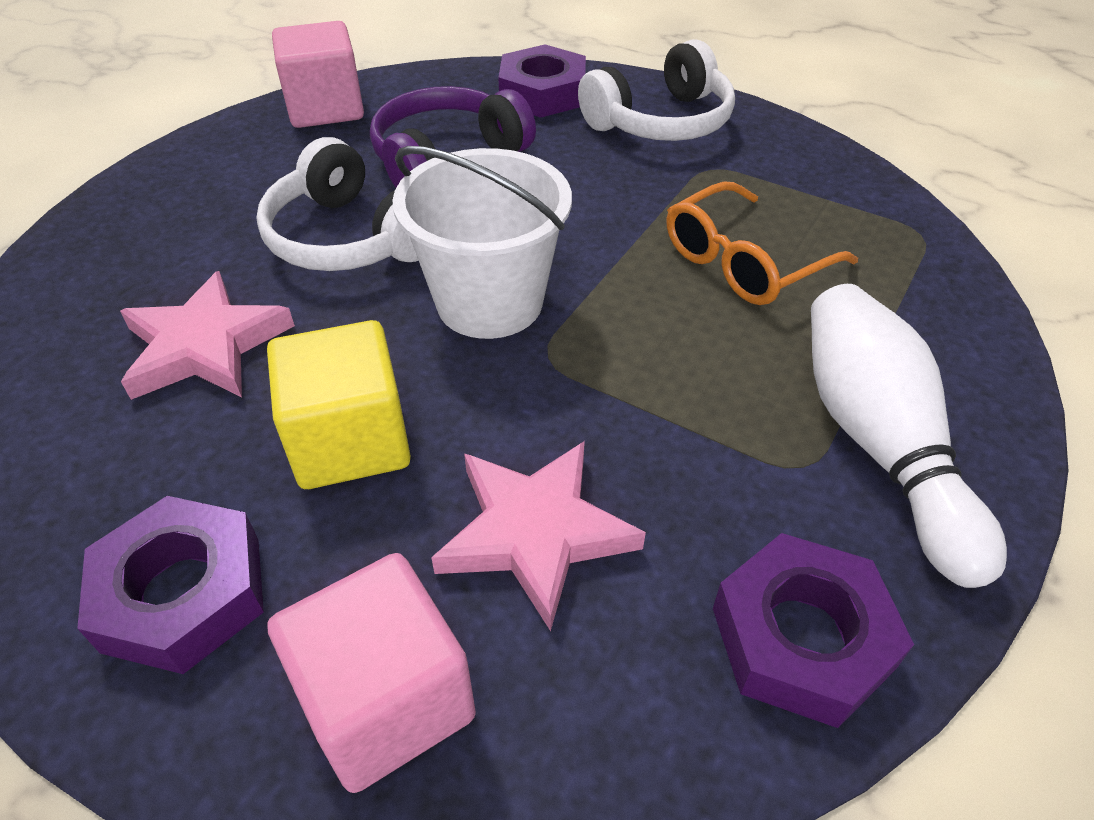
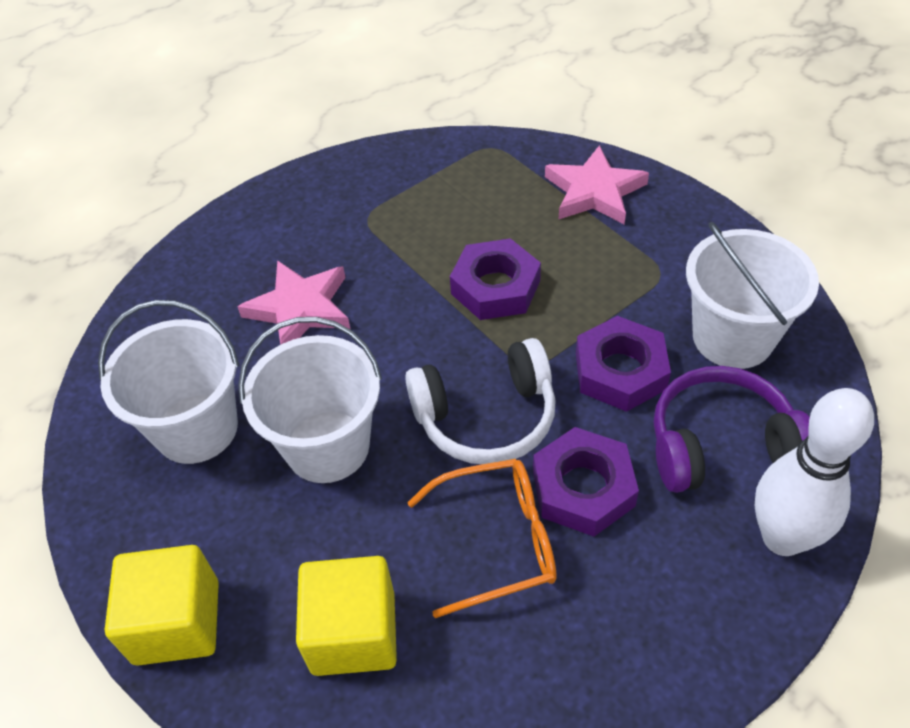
pink cube: [267,553,476,793] [272,21,364,128] = 2 -> none = 0
white bucket: [392,146,572,339] = 1 -> [98,300,239,464] [238,317,382,483] [686,222,819,369] = 3
white headphones: [256,137,419,271] [578,39,735,141] = 2 -> [405,338,556,464] = 1
yellow cube: [267,320,411,489] = 1 -> [105,545,219,666] [296,556,397,676] = 2

